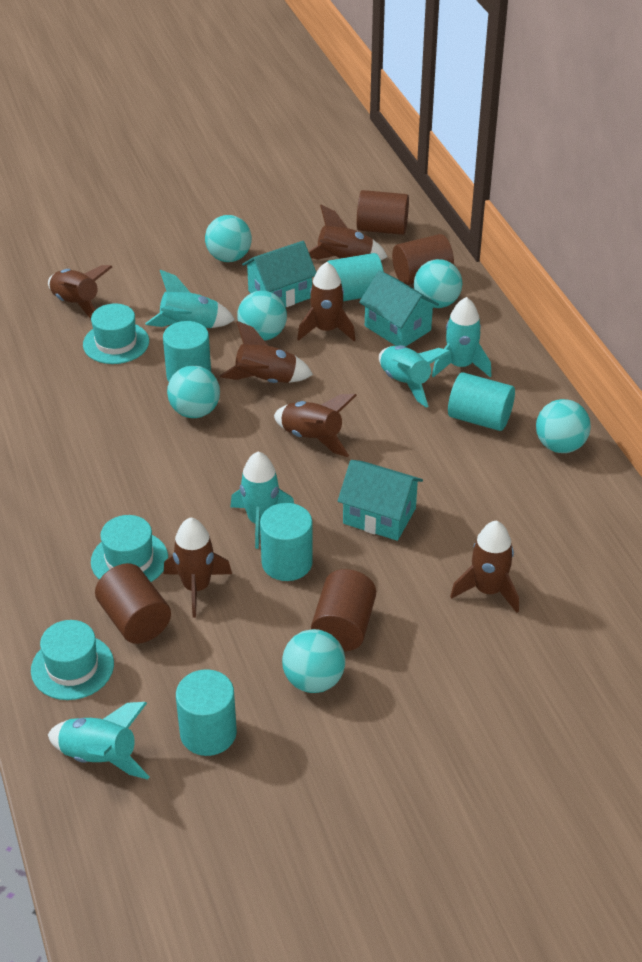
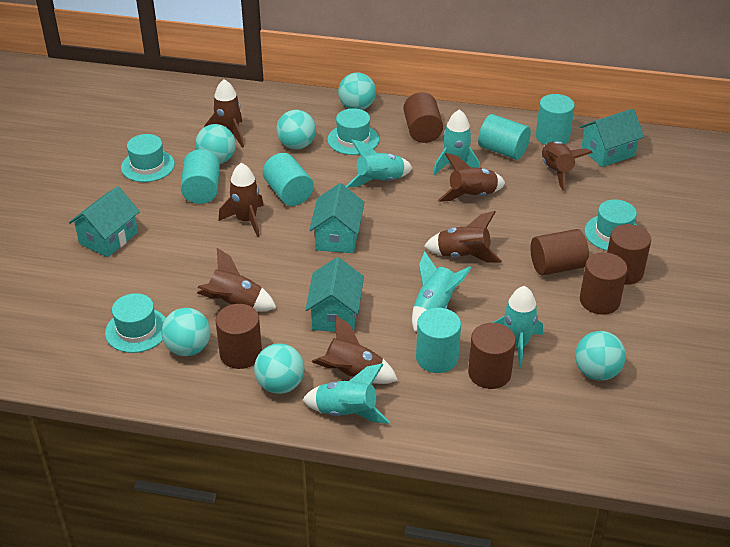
brown cylinder: [95,563,171,644] [311,569,376,651] [357,190,409,235] [392,234,454,285] = 4 -> [216,304,262,369] [403,92,443,143] [468,323,516,389] [530,229,589,275] [580,252,627,315] [607,224,651,285] = 6
turquoise hat: [31,620,114,700] [83,303,149,364] [91,515,168,582] = 3 -> [105,293,166,353] [121,134,175,182] [327,108,379,155] [584,199,638,251] = 4
turquoise house: [242,241,316,307] [338,460,423,541] [359,270,439,347] = 3 -> [69,186,140,257] [305,257,364,332] [309,183,364,253] [580,109,644,167] = 4

